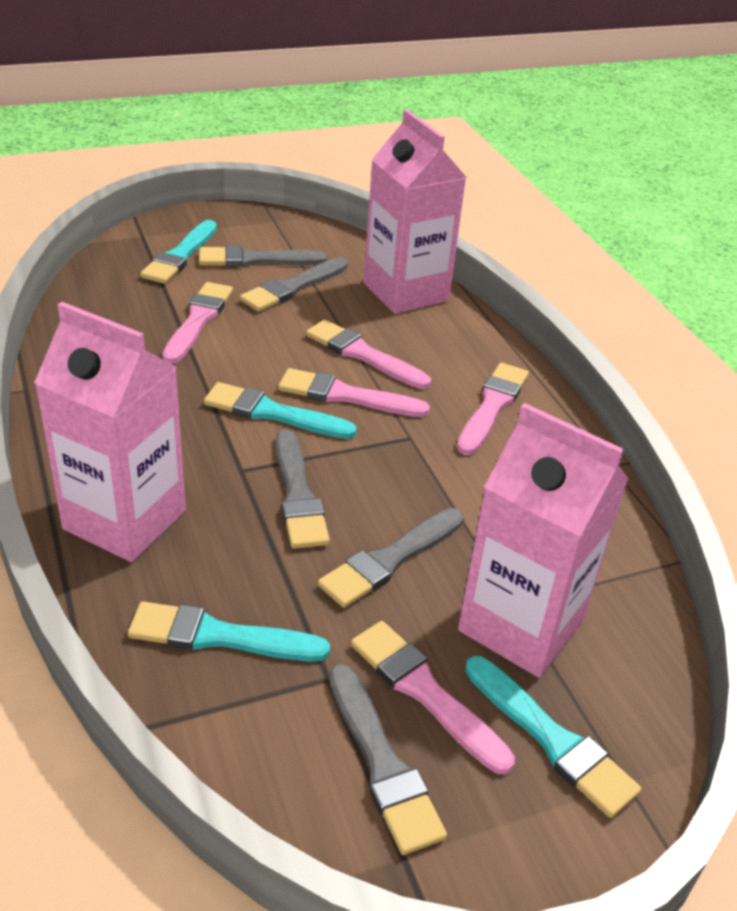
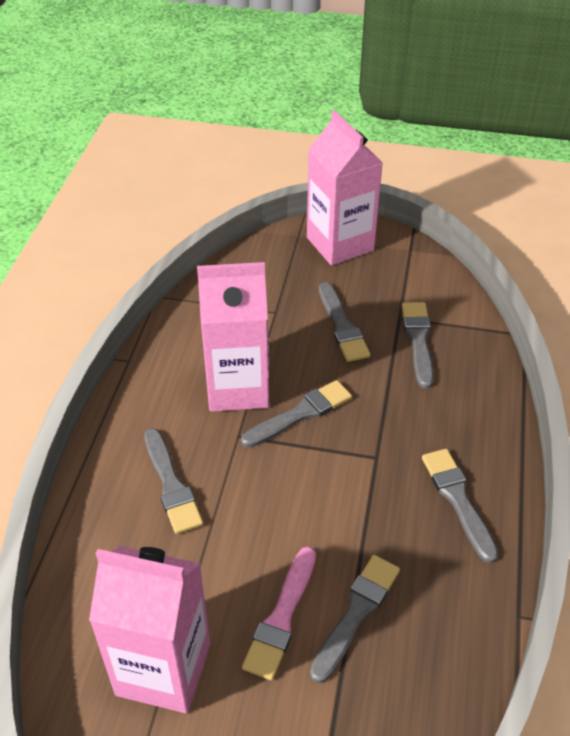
grey brush: [199,245,327,267] [240,257,348,312] [275,429,330,549] [318,508,464,608] [329,664,447,855] = 5 -> [144,428,203,534] [241,380,352,448] [310,555,400,683] [319,282,370,362] [402,302,434,389] [422,449,499,563] = 6
pink brush: [162,282,233,364] [278,368,430,417] [306,319,431,389] [351,621,515,774] [457,363,529,455] = 5 -> [242,546,316,680] = 1
turquoise brush: [128,601,330,662] [140,220,217,284] [204,382,357,439] [465,656,641,818] = 4 -> none = 0

